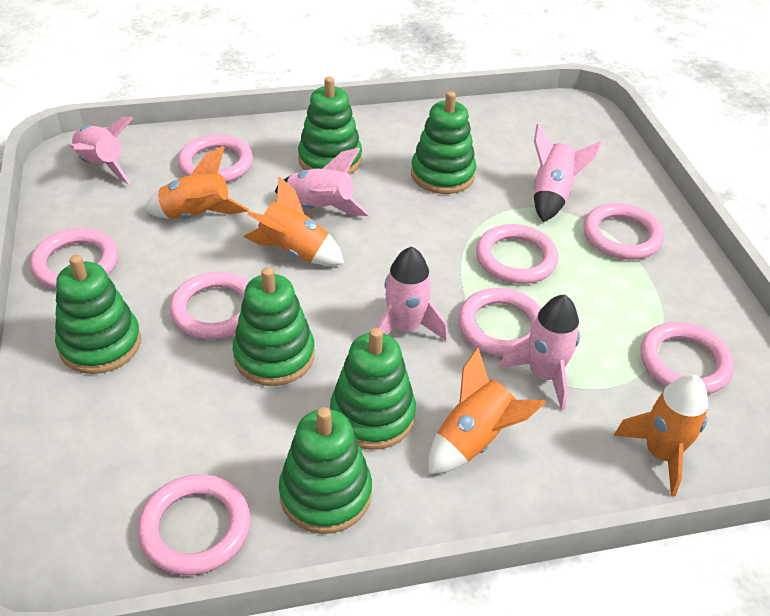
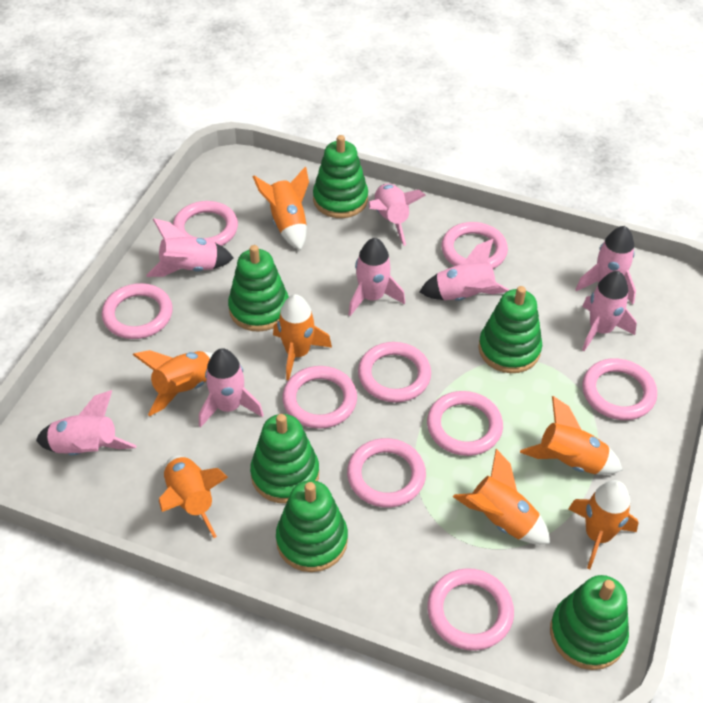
orange rocket: [144,146,249,219] [243,177,344,266] [428,348,546,474] [614,375,708,496] = 4 -> [133,350,213,416] [159,455,228,538] [253,166,309,250] [273,294,332,380] [453,449,550,545] [520,396,623,475] [569,480,639,569] = 7
pink ring: [30,228,118,289] [138,474,250,575] [170,272,249,339] [178,134,253,183] [458,288,542,356] [476,224,558,284] [583,203,664,260] [640,322,734,394] = 8 -> [102,283,173,339] [173,201,238,246] [282,366,357,429] [347,438,426,508] [358,342,431,402] [427,391,503,456] [428,568,514,651] [441,222,508,269] [582,358,657,420] = 9
pink rocket: [70,116,133,184] [275,148,370,216] [376,247,447,341] [499,294,580,410] [534,124,601,222] = 5 -> [36,390,137,455] [146,218,234,277] [199,348,264,428] [348,238,405,316] [368,184,426,246] [420,239,509,301] [575,226,636,305] [582,271,637,351] = 8

